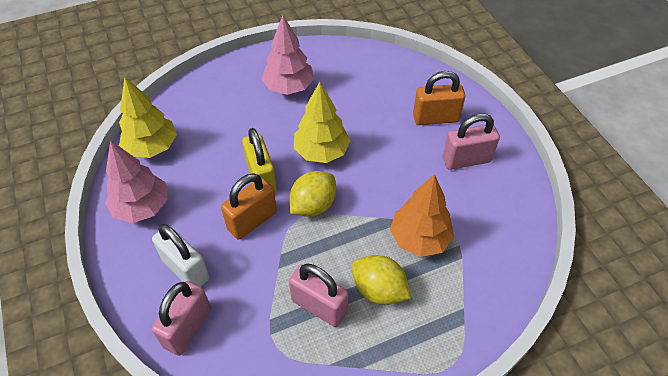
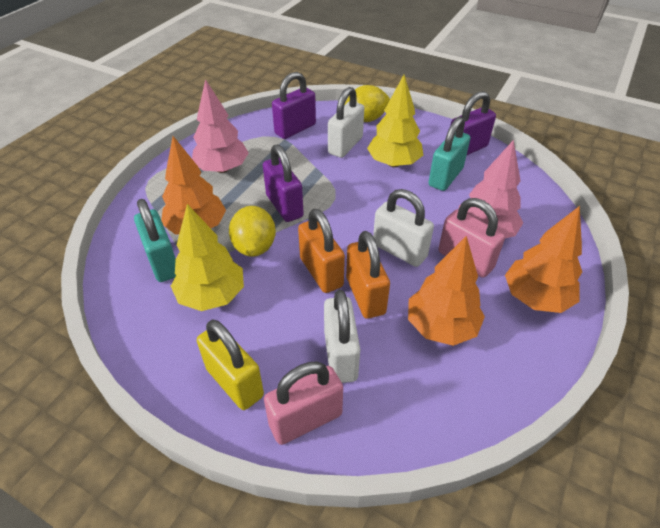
orange tree: [390,174,454,257] = 1 -> [161,136,226,234] [408,236,485,346] [505,206,582,313] = 3
pink padlock: [152,281,211,356] [289,264,348,327] [443,113,500,170] = 3 -> [264,362,343,445] [438,198,505,278] = 2
purple padlock: none = 0 -> [263,144,304,222] [272,72,316,139] [450,91,496,156] = 3
turquoise padlock: none = 0 -> [134,199,176,282] [428,117,470,191] = 2
white padlock: [152,224,210,287] = 1 -> [324,290,360,383] [328,87,364,158] [373,189,434,267] = 3

